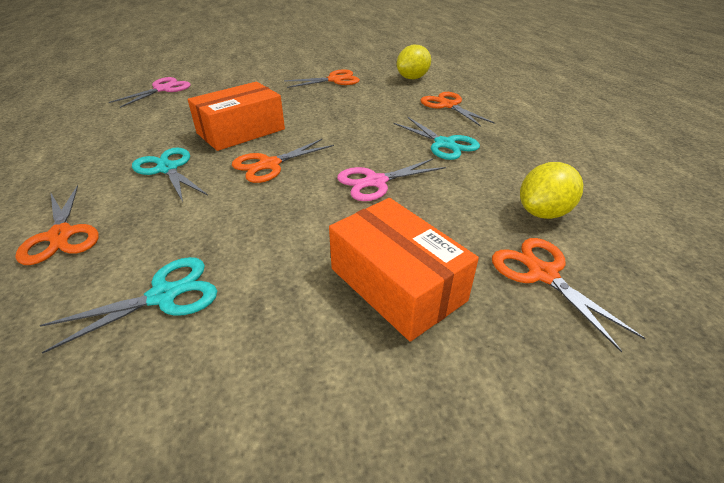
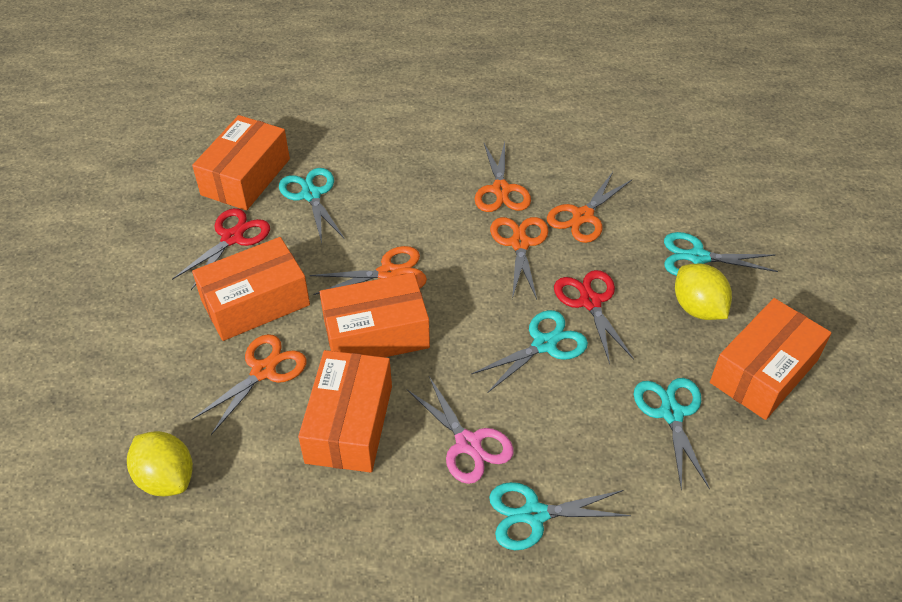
orange box: [188,82,285,151] [329,198,479,342] = 2 -> [192,115,290,210] [192,237,310,341] [298,350,392,473] [320,273,430,357] [710,298,831,420] = 5
pink scissors: [109,77,191,108] [337,158,446,201] = 2 -> [407,376,514,484] = 1
red scissors: none = 0 -> [172,208,270,290] [554,270,634,364] = 2
turquoise scissors: [39,257,217,353] [132,148,208,202] [393,117,480,160] = 3 -> [279,168,345,243] [471,310,588,392] [489,482,631,550] [634,378,710,491] [664,232,778,276] = 5

